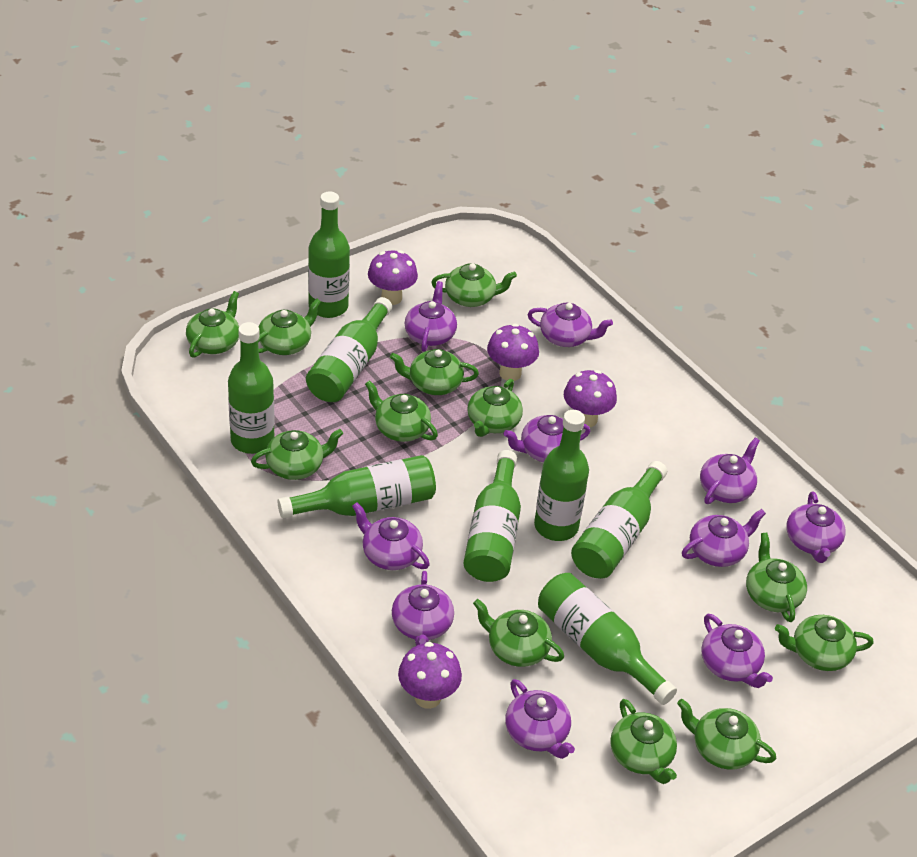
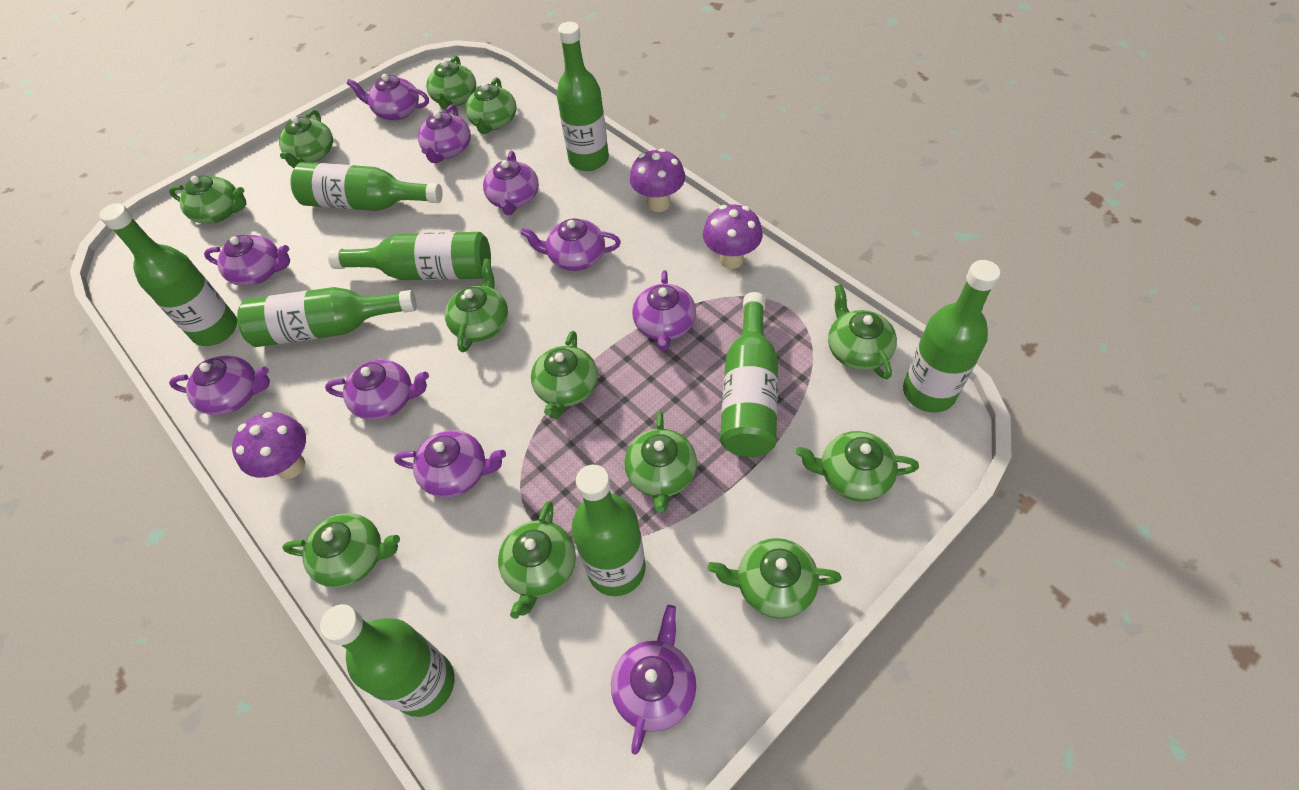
green bottle: [228,322,275,454] [278,455,436,518] [306,297,392,402] [308,191,350,318] [463,450,521,582] [534,410,589,541] [538,573,677,705] [571,461,667,579] = 8 -> [99,203,237,346] [237,287,417,347] [290,162,443,211] [320,604,455,717] [328,232,491,280] [557,22,609,171] [572,464,646,596] [720,292,778,457] [903,260,1001,412] = 9
purple mushroom: [368,250,418,305] [398,642,462,709] [487,324,539,381] [564,370,617,427] = 4 -> [232,412,306,479] [630,148,685,212] [703,205,763,269] = 3

